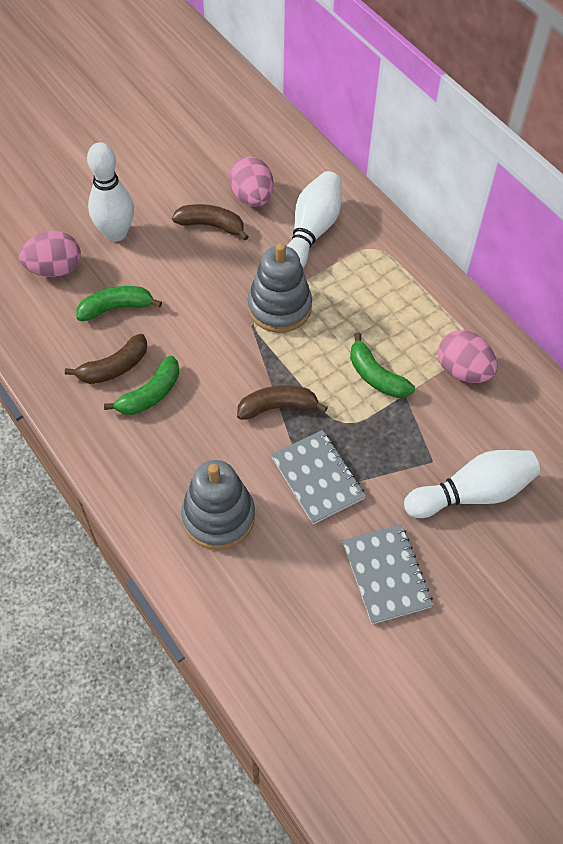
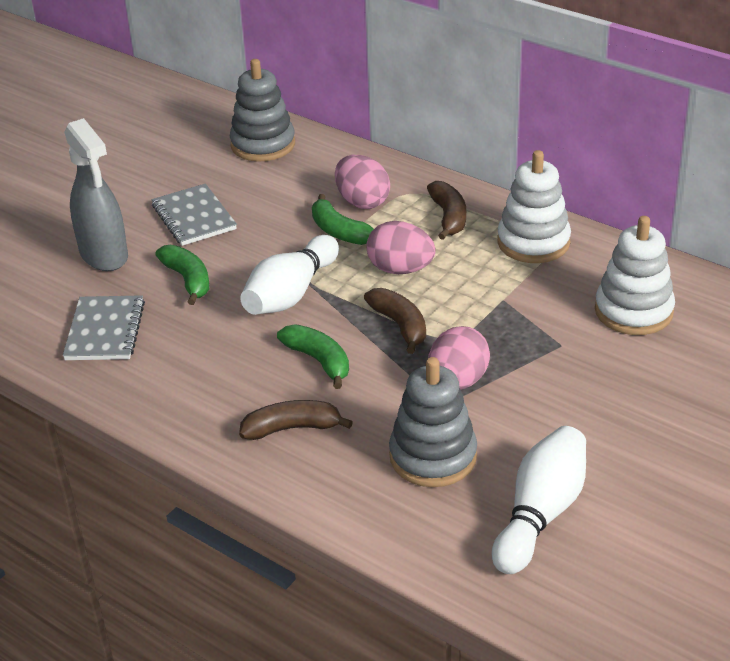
grey spray bottle: none = 0 -> [64,118,128,271] = 1
white bowling pin: [87,142,134,242] [287,171,341,268] [404,450,540,518] = 3 -> [240,235,339,315] [492,426,586,574] = 2
white stacking toy: none = 0 -> [497,150,571,263] [595,216,675,335] = 2

